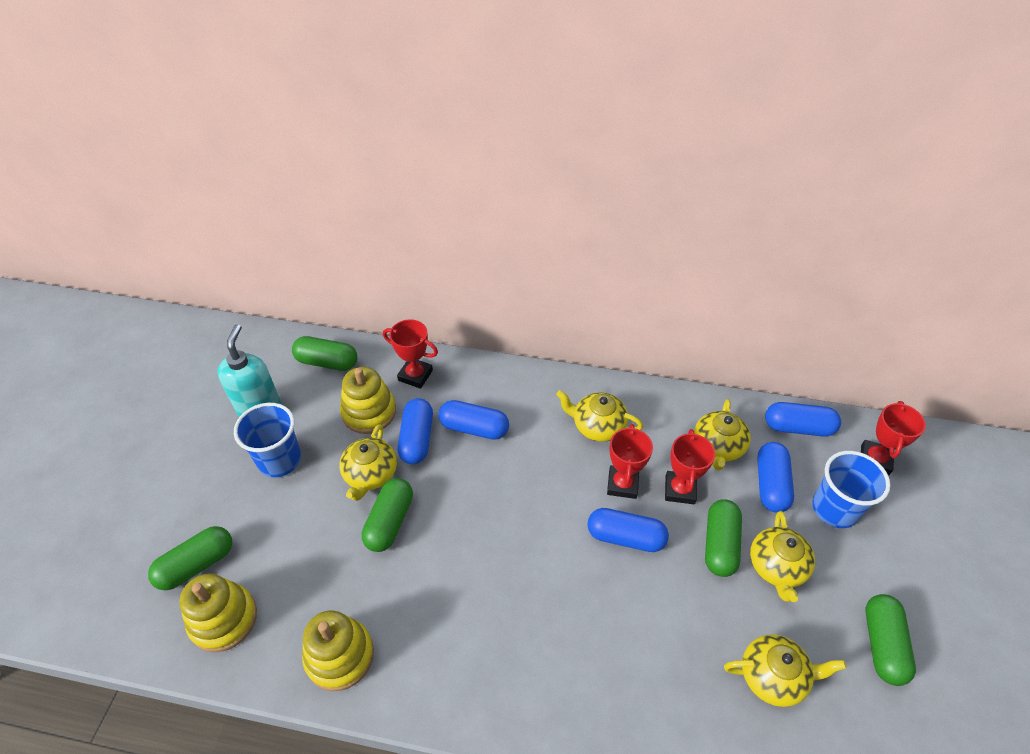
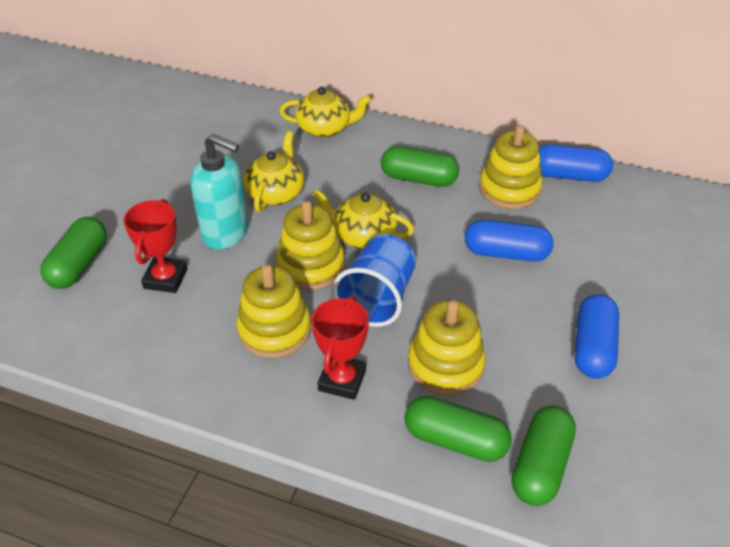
blue capsule: [398,398,433,464] [439,400,509,440] [588,508,669,552] [757,442,794,513] [765,402,841,437] = 5 -> [465,220,553,261] [539,144,613,182] [575,294,619,379] = 3
blue cup: [234,403,301,477] [812,451,891,528] = 2 -> [333,234,416,327] = 1
green capsule: [148,526,232,590] [292,336,358,371] [362,478,413,552] [705,499,742,577] [865,594,916,686] = 5 -> [40,217,107,289] [381,146,459,187] [404,396,512,462] [511,405,576,506] = 4
red trophy: [383,319,438,389] [607,424,653,499] [665,429,715,504] [861,401,926,475] = 4 -> [123,199,188,293] [312,296,369,400] = 2
yellow stacking toy: [179,573,257,652] [302,611,374,691] [340,367,396,434] = 3 -> [236,264,311,358] [276,201,345,290] [408,300,486,396] [479,125,543,209] = 4
yellow teapot: [339,424,397,501] [556,390,643,442] [694,399,751,470] [724,634,846,707] [750,511,815,602] = 5 -> [243,131,304,212] [279,86,371,138] [312,189,414,249] = 3

